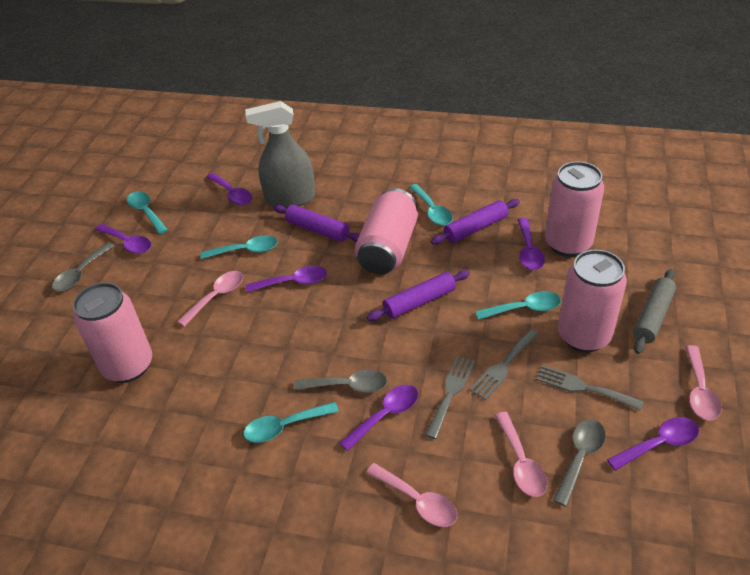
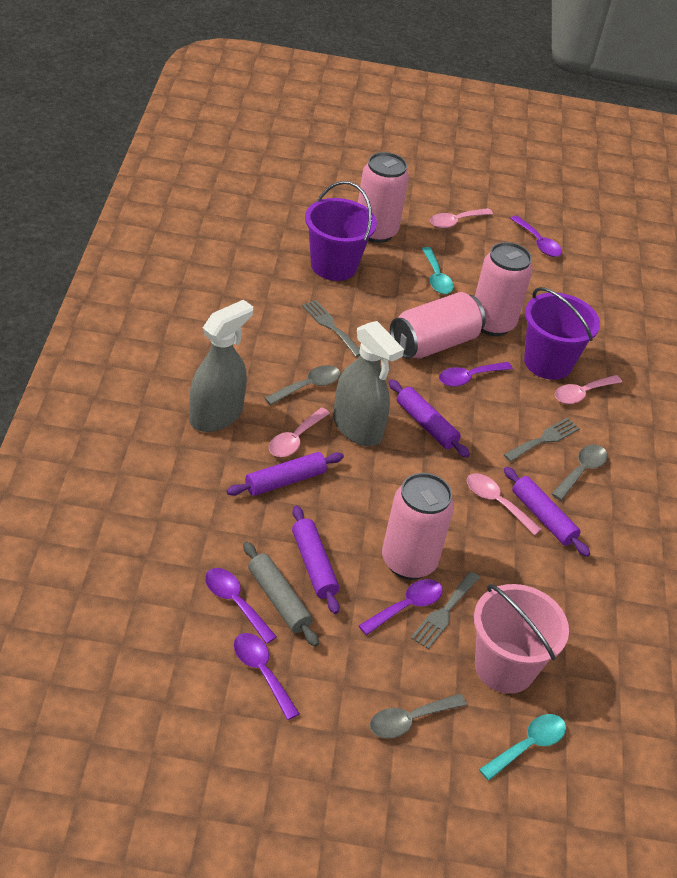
grey spray bottle: [245,101,315,208] = 1 -> [189,300,253,432] [333,321,404,446] = 2
pink bucket: none = 0 -> [474,584,569,694] = 1
purple bucket: none = 0 -> [305,181,377,281] [524,287,600,380] = 2
purple rolling pin: [273,205,360,242] [367,270,470,321] [431,199,520,245] = 3 -> [226,452,344,496] [292,505,340,614] [389,379,470,458] [504,467,590,557] = 4
purple spoon: [95,224,151,254] [207,173,252,206] [246,266,327,292] [339,385,418,451] [518,218,545,270] [607,417,699,471] = 6 -> [205,568,277,644] [234,633,300,720] [358,579,443,635] [439,362,513,387] [510,216,562,257] = 5
turquoise spoon: [127,191,168,234] [200,235,278,259] [244,402,339,443] [409,184,453,226] [475,291,561,320] = 5 -> [422,247,454,294] [479,714,566,781] = 2

